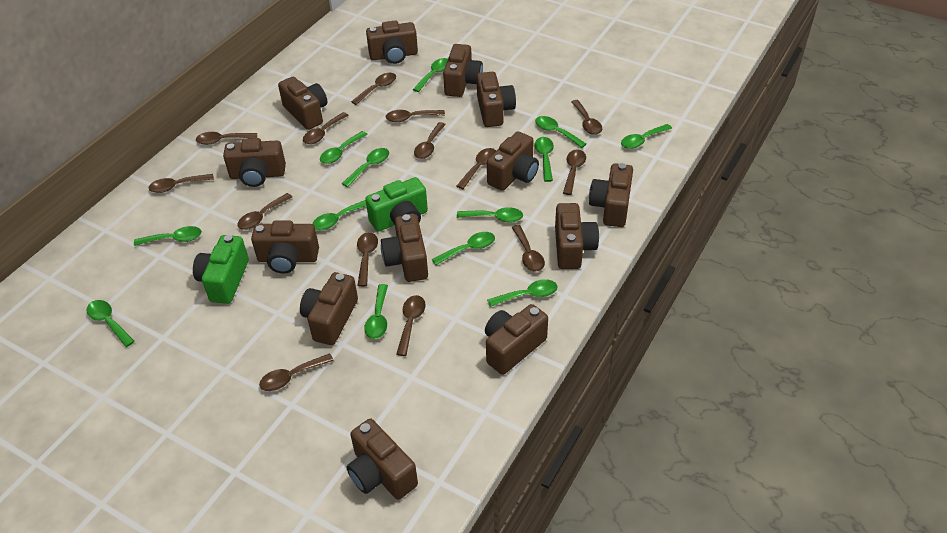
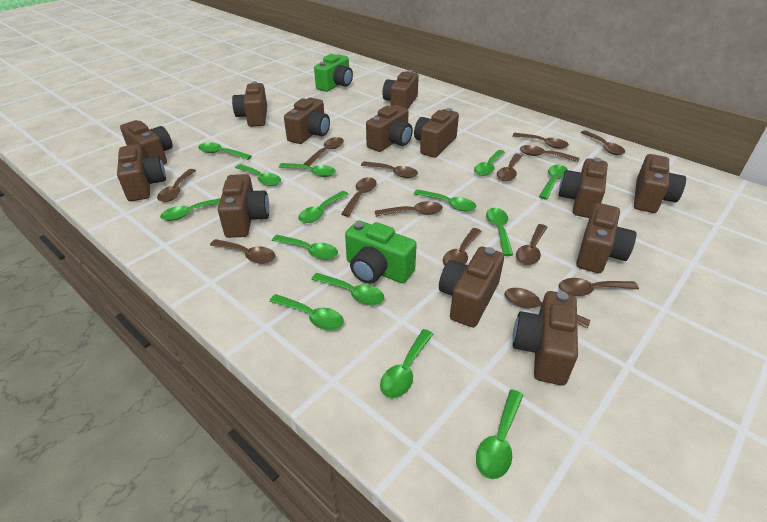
green spoon: [87,300,134,347] [134,226,202,246] [312,200,366,230] [320,131,368,164] [342,148,389,187] [364,284,388,339] [413,58,448,92] [432,232,495,265] [457,207,523,223] [487,279,558,307] [535,116,586,148] [535,137,554,182] [621,124,672,149] = 13 -> [160,198,221,221] [198,142,252,160] [235,164,281,186] [269,294,344,330] [272,235,338,260] [279,163,336,177] [298,191,348,223] [311,273,384,305] [380,329,433,398] [414,189,477,212] [474,150,505,176] [476,389,523,479] [486,208,513,256] [539,165,568,200] = 14

